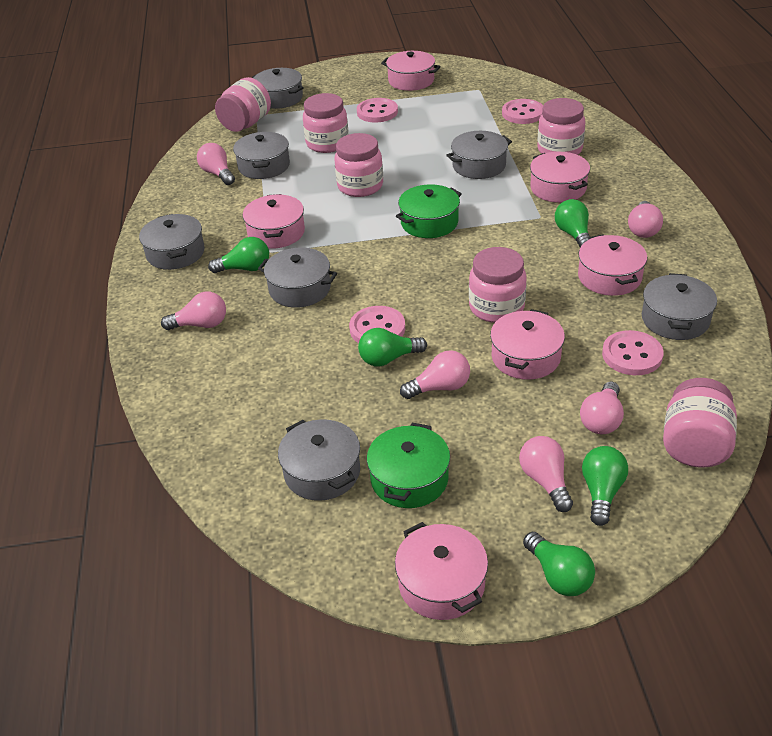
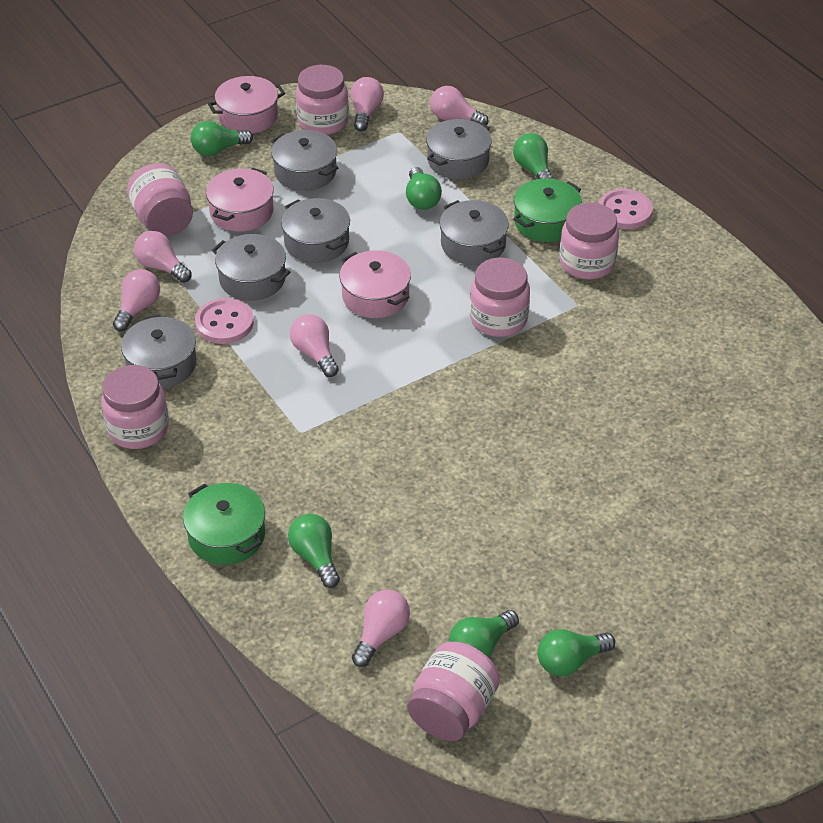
green light bulb: [208,237,269,273] [358,328,427,367] [523,532,595,596] [555,199,590,247] [582,446,628,526] = 5 -> [191,121,253,156] [288,514,340,588] [406,167,442,210] [449,610,519,657] [513,133,553,179] [538,629,615,676] = 6
grey pot: [139,214,205,270] [233,132,290,179] [252,68,304,109] [258,248,337,308] [278,419,360,501] [446,131,512,179] [642,273,717,340] = 7 -> [121,314,197,388] [212,234,291,301] [271,130,338,191] [281,198,350,263] [426,119,492,179] [439,200,509,265] = 6
pink button: [349,306,405,343] [357,98,398,122] [502,99,543,124] [602,330,664,375] = 4 -> [195,298,254,344] [599,189,653,229] = 2
pink pot: [243,194,305,249] [381,51,441,91] [395,522,488,620] [490,309,565,380] [530,152,590,203] [578,234,647,296] = 6 -> [206,168,274,232] [208,76,285,133] [340,251,411,318] = 3

